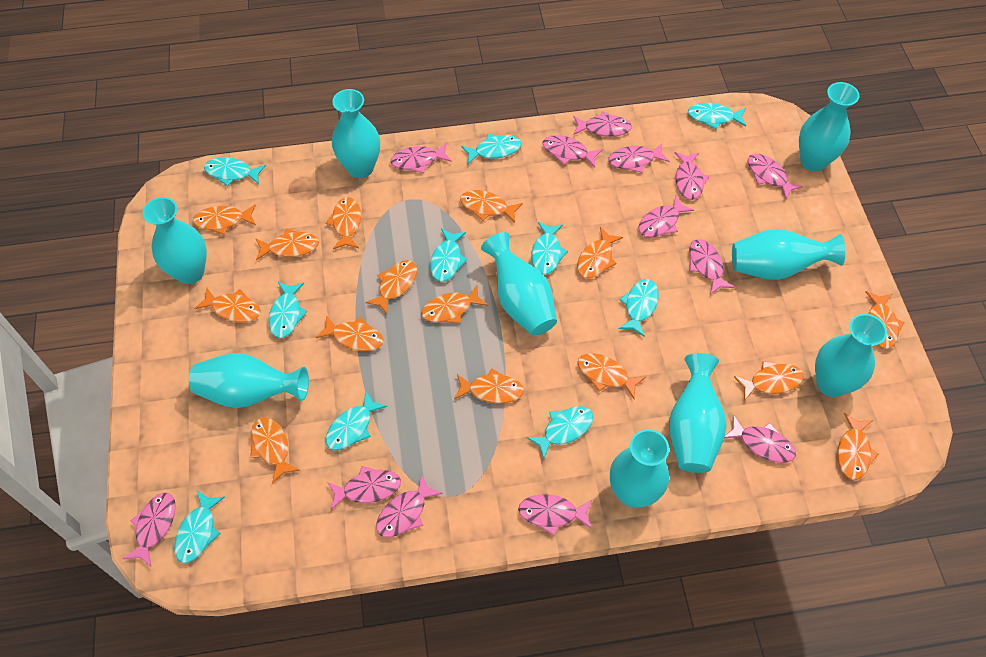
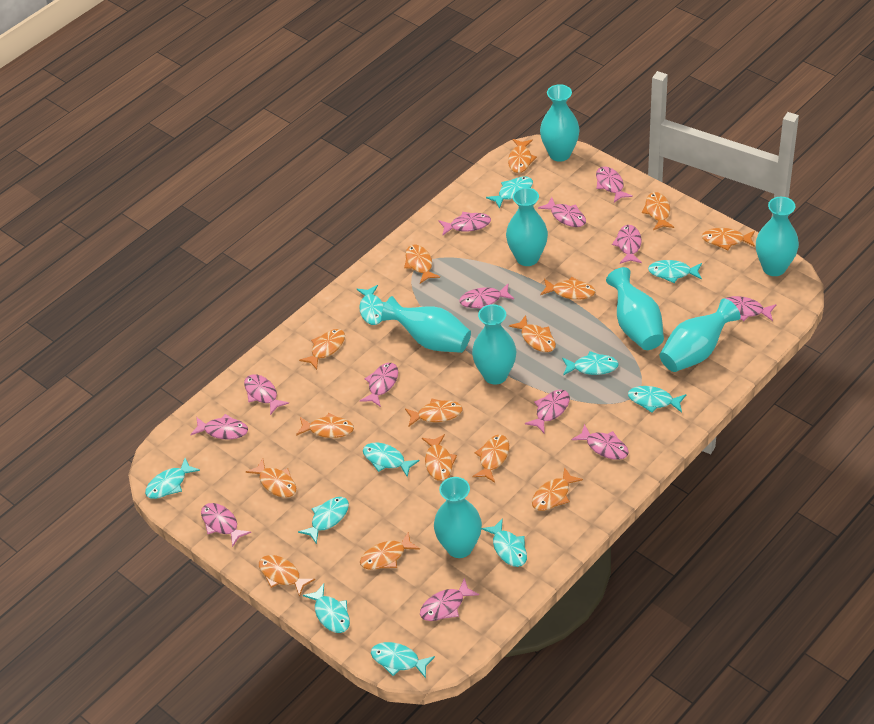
turquoise fish: [174,490,225,563] [204,157,266,186] [268,282,307,338] [325,391,387,450] [430,228,468,282] [461,134,522,164] [526,406,593,459] [531,222,568,275] [618,279,659,337] [688,103,746,130] = 10 -> [145,458,200,499] [298,497,349,544] [303,584,350,633] [357,285,386,325] [363,443,420,477] [371,642,435,678] [481,518,527,567] [486,176,533,209] [562,351,619,376] [628,386,686,413] [648,260,702,283] = 11
turquoise vase: [143,197,207,284] [189,353,309,408] [332,89,380,178] [481,232,557,336] [610,429,669,508] [669,353,727,473] [732,229,845,280] [799,82,859,171] [815,314,887,397] = 9 -> [381,296,471,353] [434,477,482,558] [472,304,516,385] [506,188,548,266] [540,84,580,162] [606,267,664,350] [659,298,741,372] [756,197,799,276] = 8

